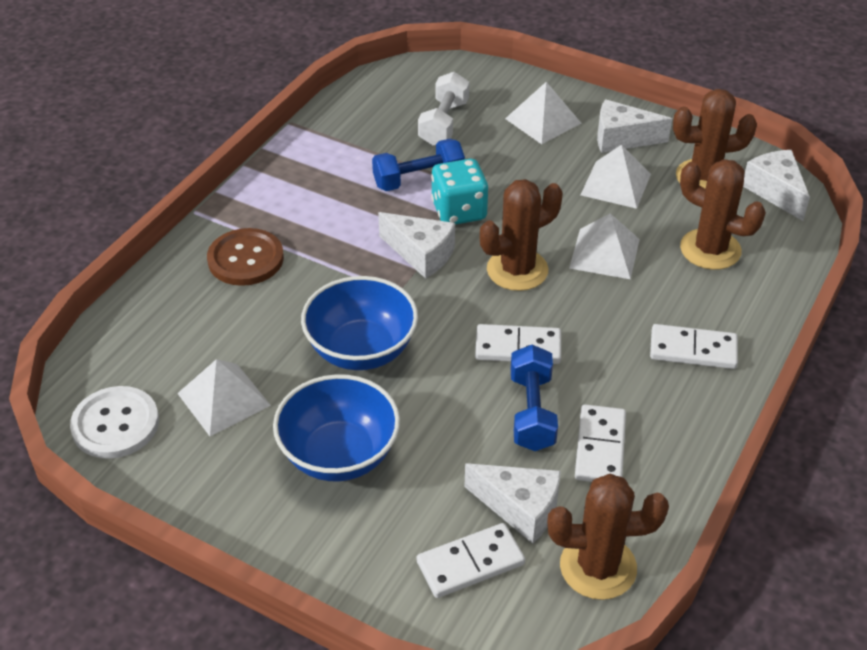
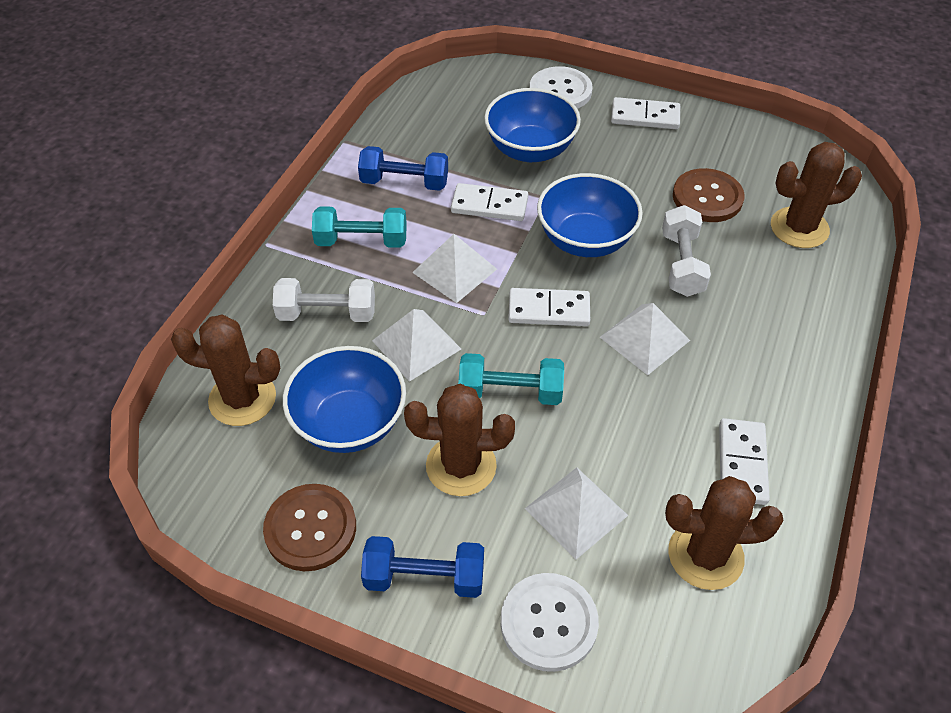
blue bowl: [273,374,400,482] [301,276,418,370] = 2 -> [283,346,406,453] [484,88,581,162] [537,173,643,257] = 3
brown button: [207,228,284,286] = 1 -> [263,484,356,571] [673,168,745,222] = 2
turquoise dice: [431,159,489,224] = 1 -> none = 0
turquoise dumbbell: none = 0 -> [312,206,407,248] [458,353,564,405] = 2
white button: [70,386,159,459] = 1 -> [500,573,599,672] [529,66,593,109] = 2
white cheese: [378,212,455,279] [465,463,561,544] [597,99,672,153] [743,150,810,221] = 4 -> none = 0
white dumbbell: [418,72,469,146] = 1 -> [273,278,375,322] [662,205,711,297] = 2

